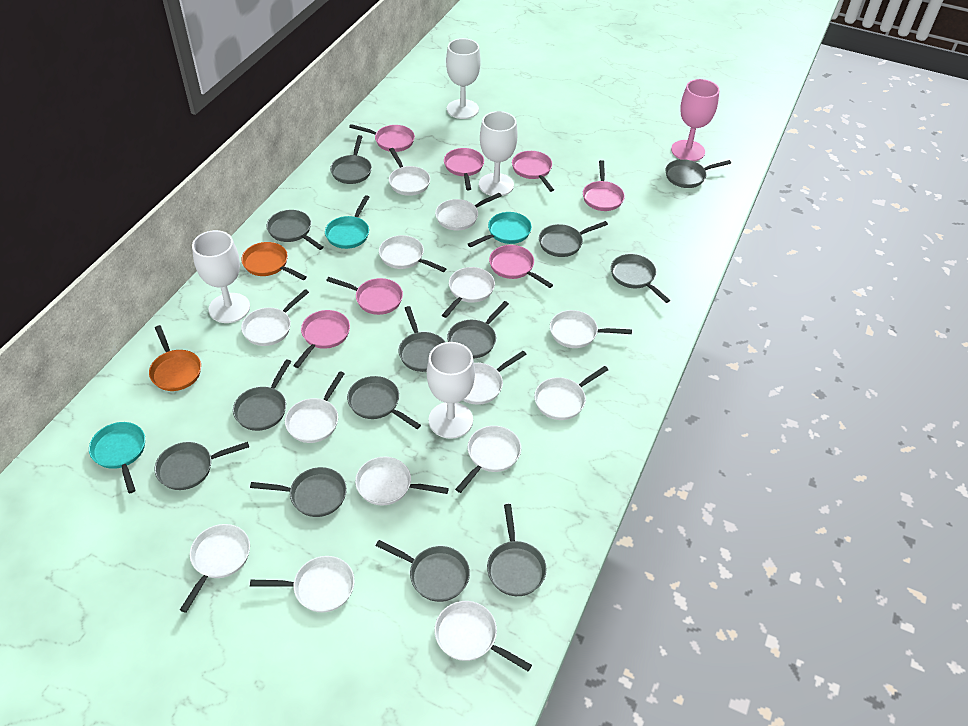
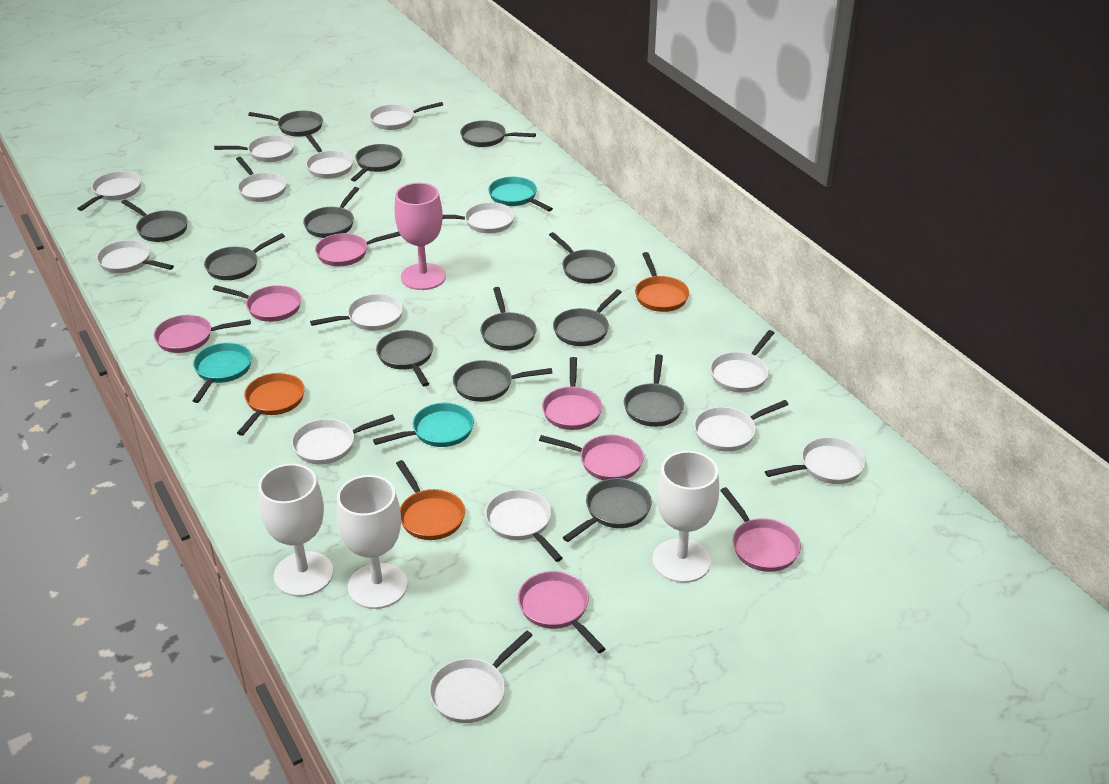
orange pan: [149,325,201,391] [241,242,307,280] = 2 -> [237,373,305,436] [396,460,465,540] [635,252,689,312] = 3
white goblet: [192,230,250,323] [427,342,475,439] [446,38,481,119] [479,111,518,196] = 4 -> [258,464,333,597] [337,475,407,609] [652,451,719,583] = 3

